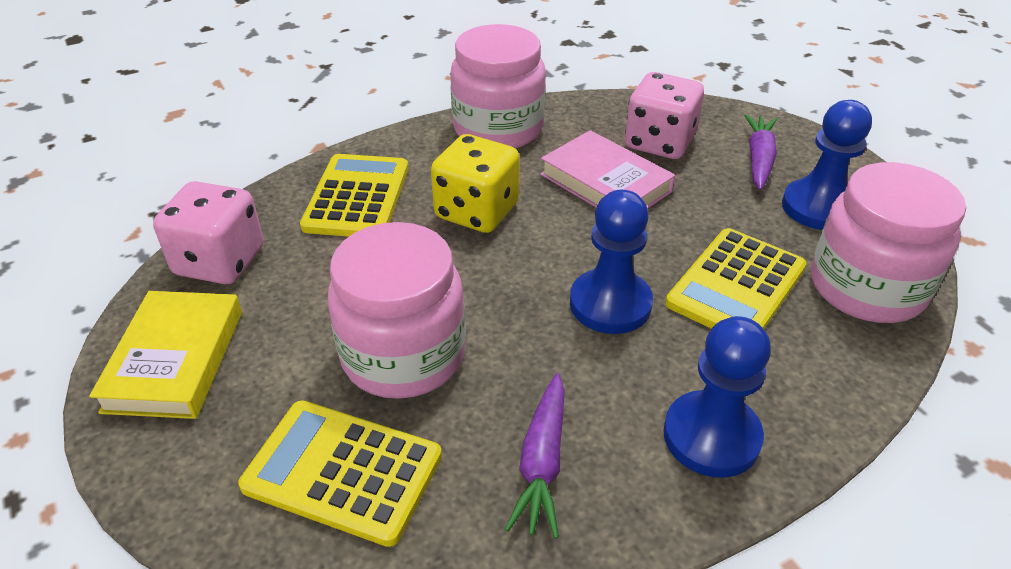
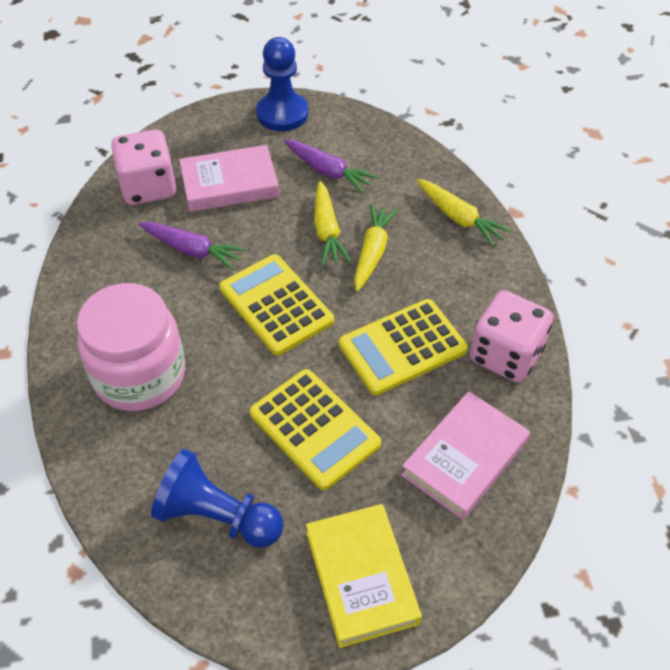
blue pawn: [570,190,653,334] [663,316,771,478] [782,100,872,230] = 3 -> [151,449,283,548] [256,37,308,131] = 2
pink book: [541,130,675,209] = 1 -> [179,145,279,212] [401,391,530,520] = 2
pink jar: [328,222,466,399] [450,24,546,149] [811,162,966,323] = 3 -> [77,283,185,411] = 1
yellow carrot: none = 0 -> [314,181,351,266] [354,204,398,292] [417,179,511,246] = 3
yellow dice: [431,134,520,233] = 1 -> none = 0

